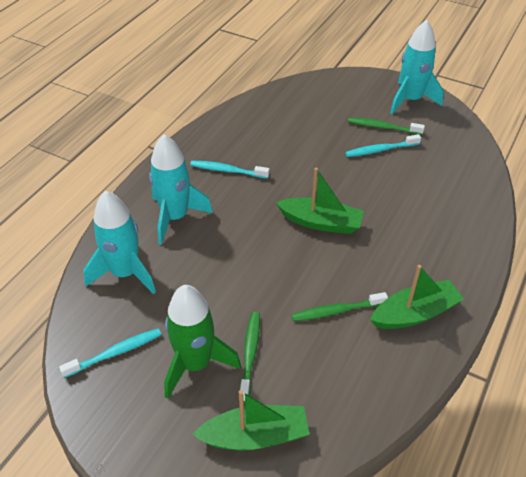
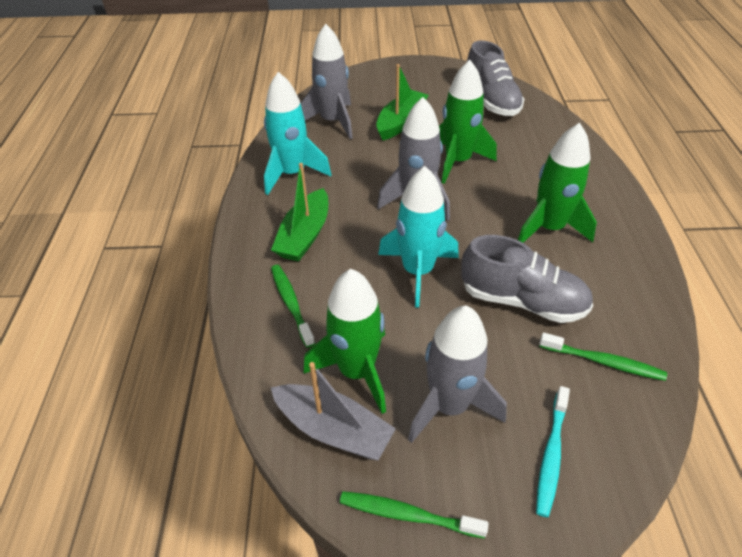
green boat: [192,390,310,450] [276,168,364,234] [370,265,464,329] = 3 -> [271,163,328,262] [376,64,429,140] = 2
green rocket: [164,285,241,399] = 1 -> [303,269,386,414] [439,60,497,184] [518,123,597,243] = 3
grey boat: none = 0 -> [271,362,396,460] = 1
grey rocket: none = 0 -> [301,24,353,139] [377,97,450,221] [408,306,507,443] = 3
grey shoe: none = 0 -> [461,235,593,323] [467,40,525,116] = 2
turquoise rocket: [83,191,156,294] [149,134,213,244] [390,20,444,114] = 3 -> [264,72,331,195] [378,166,459,308] = 2
turquoise toothbrush: [59,328,161,378] [190,160,270,179] [345,134,421,157] = 3 -> [536,386,570,517] = 1

